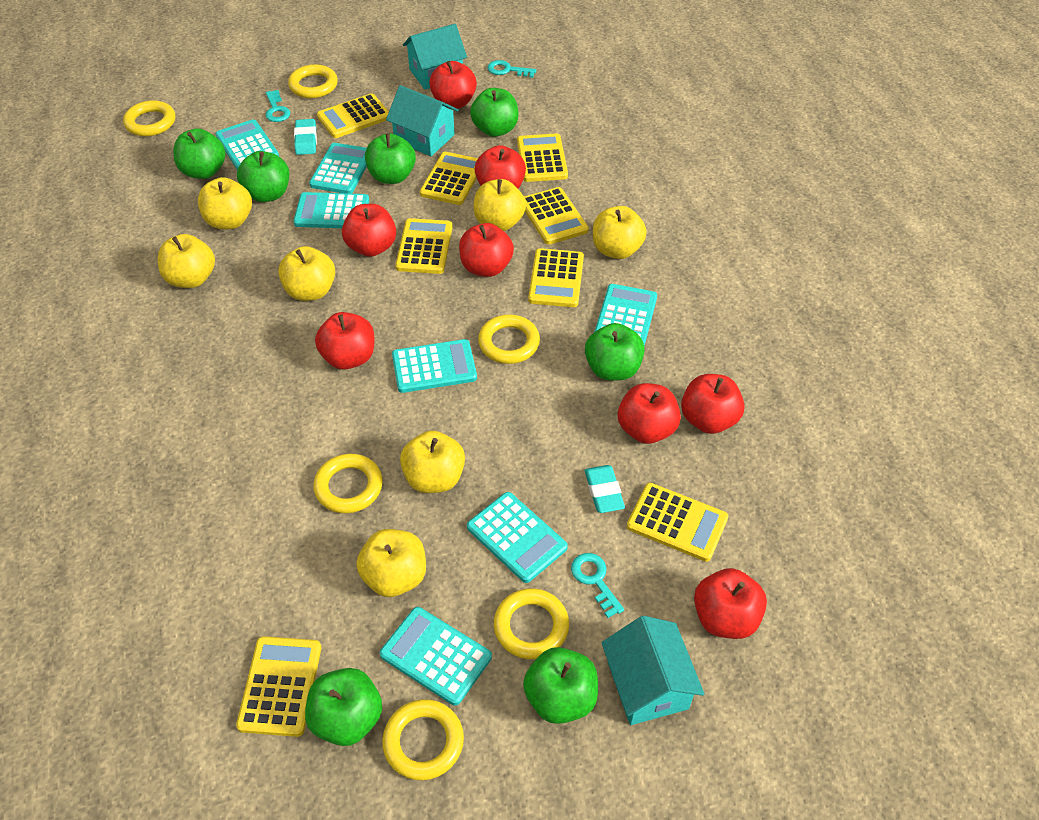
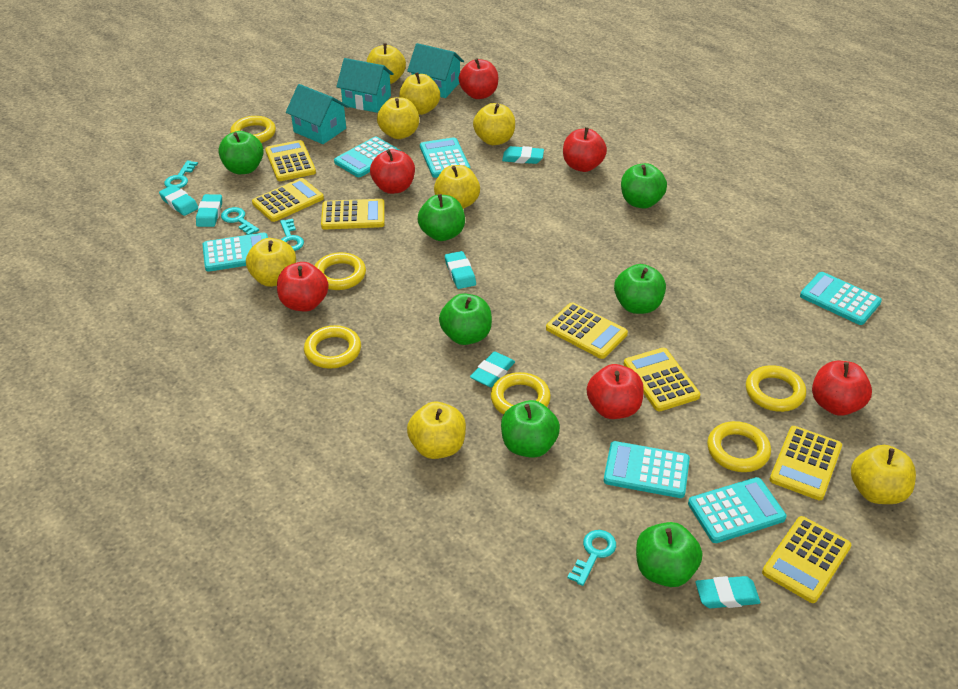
red apple: [315,312,374,370] [342,204,396,257] [429,61,477,109] [459,223,514,277] [475,145,526,189] [618,383,681,444] [681,374,745,434] [694,568,767,639] = 8 -> [277,262,329,312] [370,149,415,194] [459,58,498,99] [563,127,607,172] [587,364,644,419] [812,361,872,416] = 6
turquoise calculator: [215,120,279,170] [294,192,369,228] [309,143,367,194] [380,607,492,706] [392,339,477,393] [467,492,568,583] [594,284,657,346] = 7 -> [202,232,268,272] [334,137,401,177] [420,137,470,178] [604,441,690,498] [688,477,786,543] [800,272,882,325] = 6
turquoise eraser: [294,119,317,155] [585,465,625,513] = 2 -> [159,185,198,216] [196,194,222,227] [445,251,476,289] [470,352,515,387] [502,146,544,164] [695,576,760,609] = 6
turquoise key: [265,90,290,122] [488,60,536,78] [571,553,624,618] = 3 -> [164,161,198,189] [221,207,259,235] [280,219,304,251] [568,530,616,586] = 4
yellow apple: [158,234,215,288] [198,177,252,229] [278,246,335,301] [356,529,426,597] [400,431,465,493] [474,179,526,231] [593,206,647,259] = 7 -> [246,238,296,287] [367,43,406,84] [377,97,419,139] [399,72,440,115] [407,402,466,459] [434,165,480,209] [473,103,515,145] [851,445,916,504] = 8
yellow calculator: [236,636,321,737] [317,93,389,138] [395,218,453,274] [420,152,478,205] [517,133,568,182] [524,187,589,245] [528,248,584,307] [627,483,728,562] = 8 -> [252,178,324,222] [265,140,316,181] [321,199,385,229] [546,303,628,359] [623,348,700,411] [762,516,851,603] [770,426,842,500] = 7

